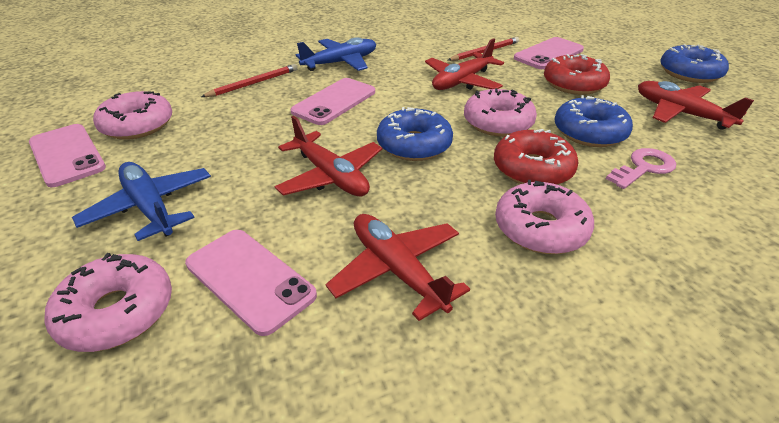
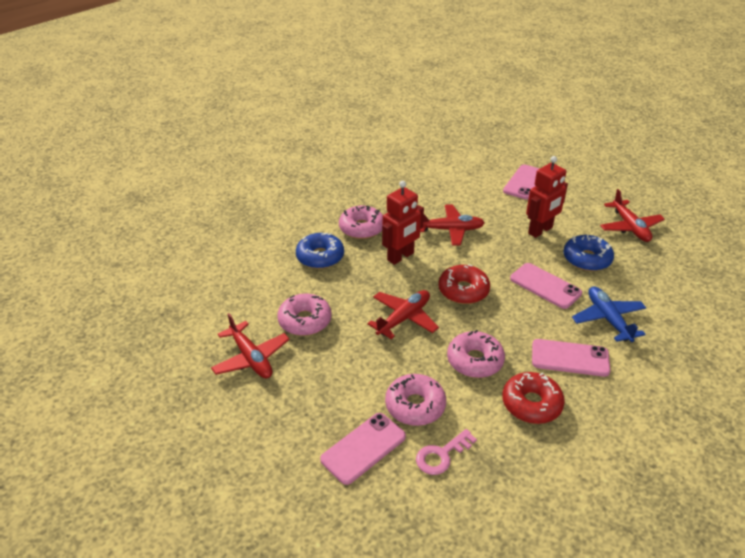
blue donut: [377,107,453,161] [554,95,633,147] [660,44,729,83] = 3 -> [296,233,344,269] [563,235,614,271] = 2
blue plane: [72,162,211,241] [296,37,376,71] = 2 -> [572,286,646,342] = 1
red pencil: [201,64,298,97] [448,37,519,61] = 2 -> none = 0
red robot: none = 0 -> [382,181,424,265] [526,156,568,238] = 2

